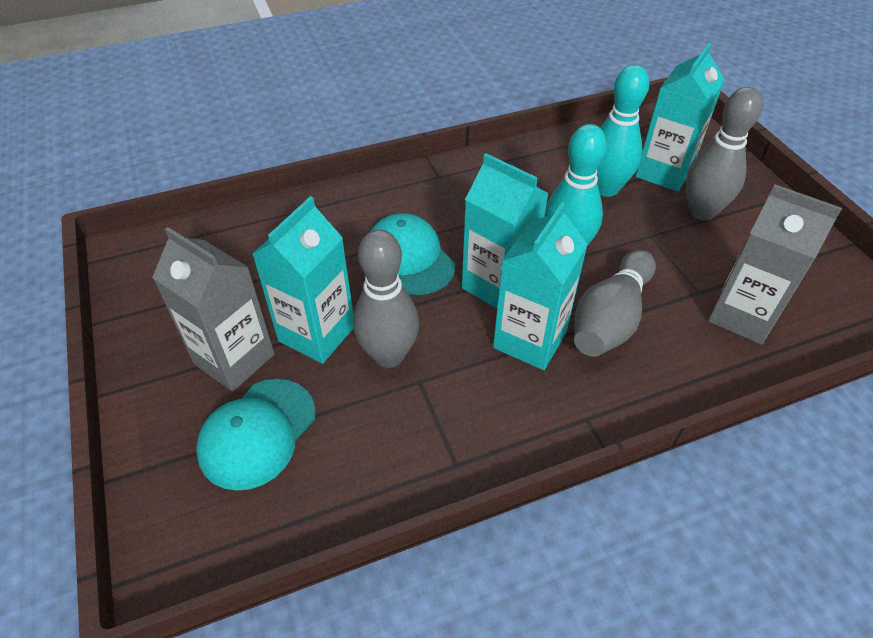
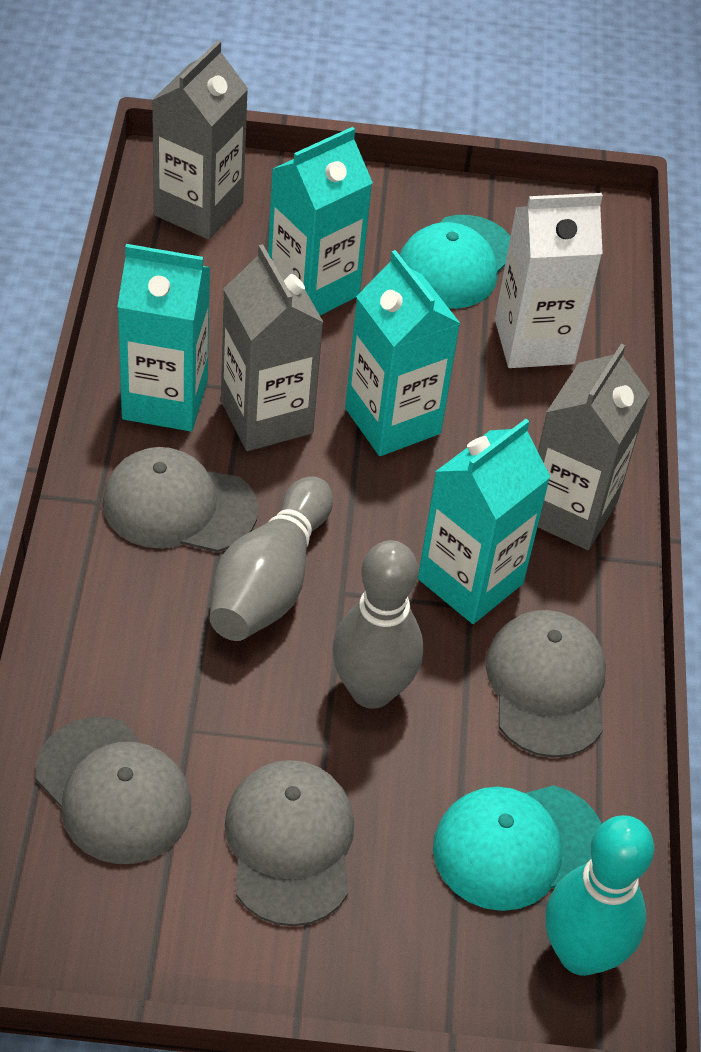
grey bowling pin: [353,229,419,368] [574,250,656,357] [686,87,763,220] = 3 -> [210,477,333,641] [332,540,423,709] = 2
grey cap: none = 0 -> [35,717,191,864] [102,447,258,552] [225,760,354,926] [485,610,606,758] = 4
grey carton: [152,227,275,392] [708,184,842,345] = 2 -> [152,40,248,240] [221,244,324,451] [538,344,650,550] = 3
turquoise bowling pin: [544,124,607,246] [597,65,649,197] = 2 -> [545,815,654,976] = 1
white carton: none = 0 -> [495,193,603,368] = 1

